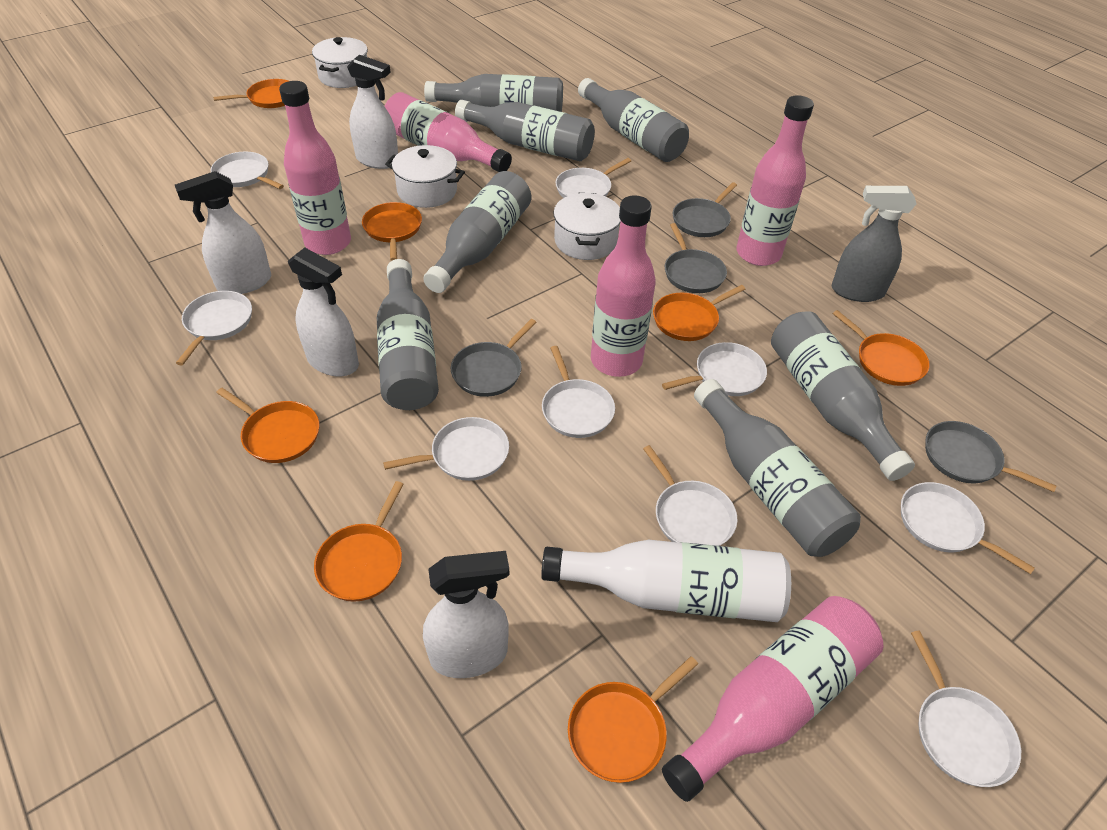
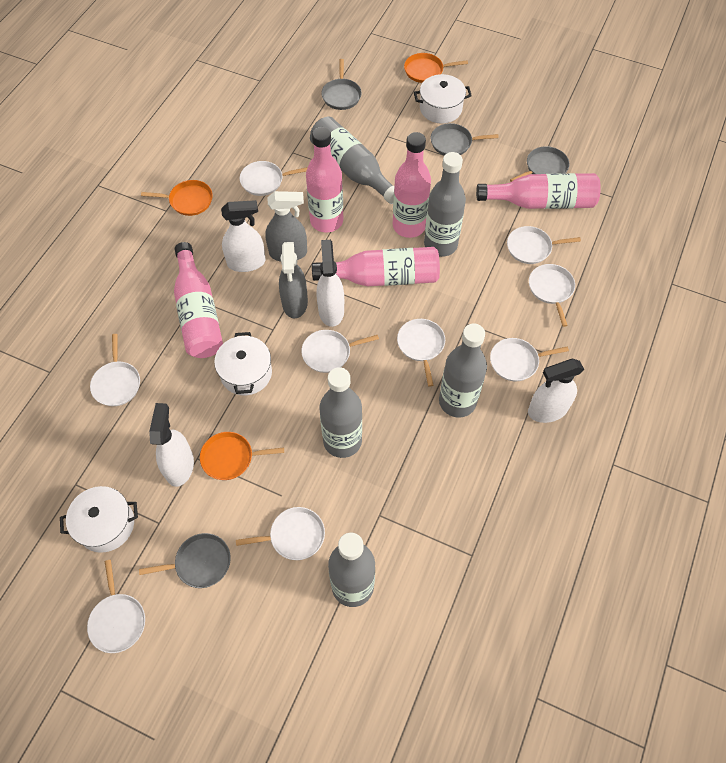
grey bottle: [377,259,439,410] [423,171,531,293] [424,74,563,112] [455,100,595,161] [578,78,689,162] [694,379,861,557] [771,311,915,481] = 7 -> [310,116,395,204] [320,367,362,458] [328,533,375,607] [424,152,466,257] [439,323,487,418] = 5
grey spray bottle: [832,186,916,302] = 1 -> [265,191,307,262] [279,242,308,318] = 2
orange pan: [213,79,288,108] [216,388,319,463] [314,481,404,602] [362,202,422,261] [568,656,698,783] [653,285,745,341] [833,310,930,386] = 7 -> [141,180,213,216] [200,432,284,480] [404,53,468,83] = 3
white bottle: [541,540,791,622] = 1 -> none = 0

